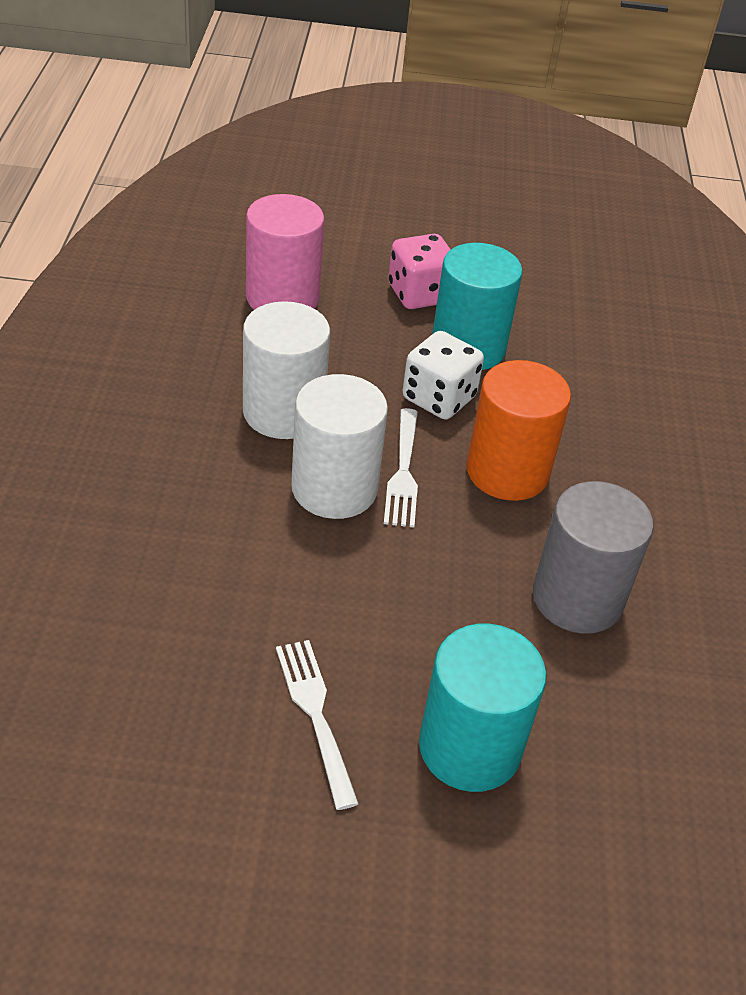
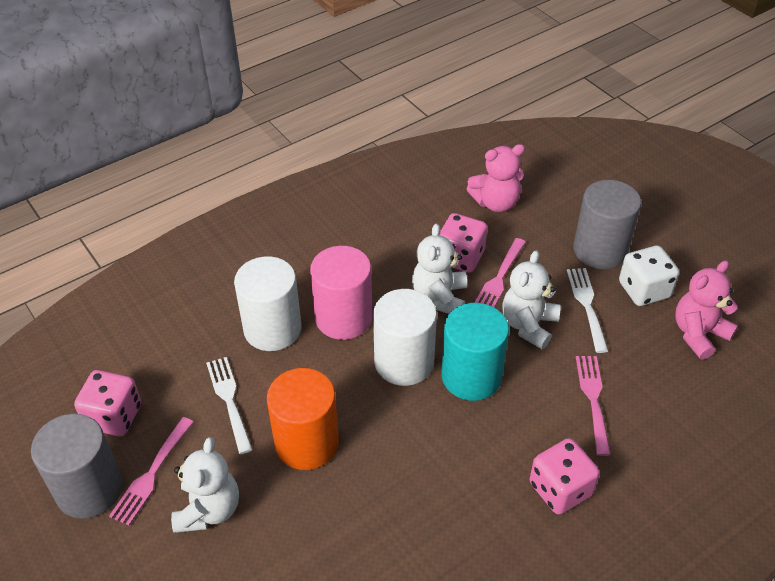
grey cylinder: [533,481,654,634] = 1 -> [31,414,123,519] [573,180,641,269] = 2
pink dice: [388,234,451,309] = 1 -> [74,370,141,436] [440,213,487,273] [530,438,600,515] = 3
pink fork: none = 0 -> [109,417,193,526] [474,238,526,307] [576,356,611,456] = 3
pink teddy bear: none = 0 -> [467,144,525,212] [675,260,738,360] = 2
turquoise cylinder: [419,624,547,792] [432,243,523,370] = 2 -> [441,303,509,401] = 1
white teddy bear: none = 0 -> [171,437,239,533] [412,224,467,314] [502,250,561,349] = 3

